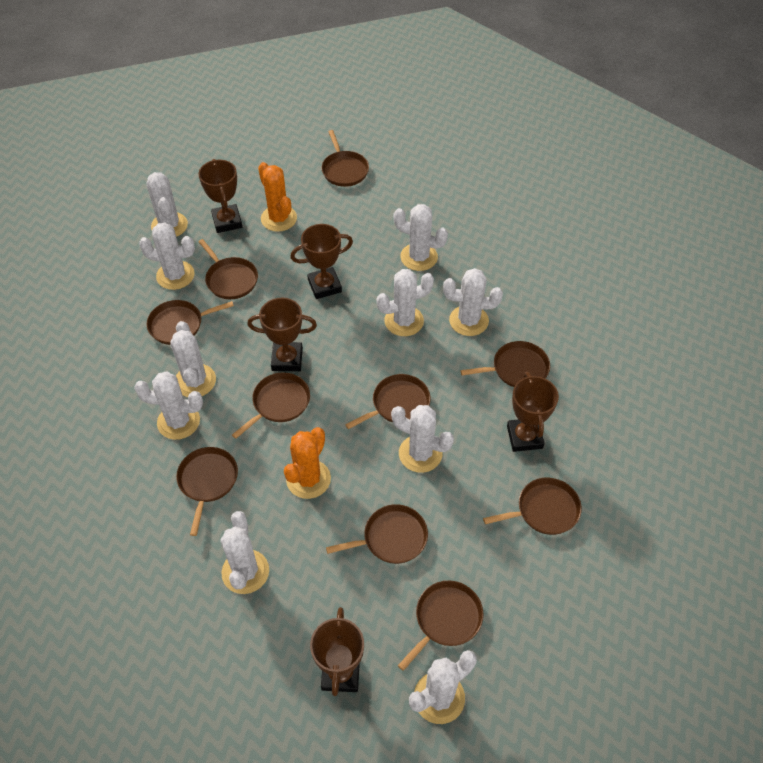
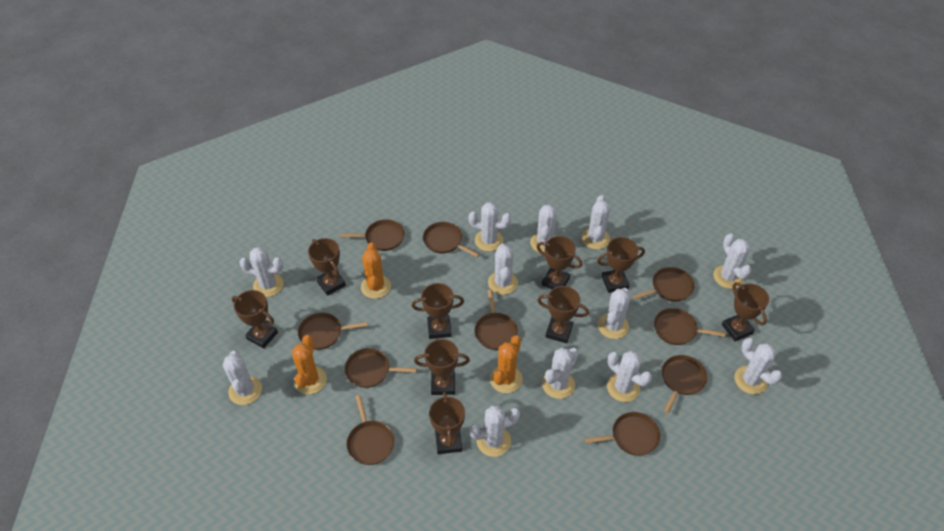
brown trophy: [198,159,242,233] [247,298,317,371] [290,224,353,299] [310,607,364,696] [507,372,559,452] = 5 -> [232,290,278,349] [308,238,346,296] [411,283,464,339] [414,339,470,395] [429,392,465,454] [536,236,582,289] [537,286,589,343] [597,237,645,293] [722,282,769,341] = 9
orange cactus: [258,162,297,232] [284,427,331,499] = 2 -> [292,335,327,395] [361,242,391,299] [490,335,523,393] = 3
white cactus: [134,372,203,440] [139,222,195,290] [146,172,188,237] [171,321,216,397] [220,511,269,594] [376,269,434,336] [391,405,454,473] [394,204,448,271] [409,650,477,724] [443,268,503,336] = 10 -> [223,351,262,405] [239,247,284,297] [468,202,511,252] [469,405,520,457] [488,244,518,295] [530,204,557,253] [542,348,579,399] [581,195,610,249] [598,288,630,339] [607,351,652,402] [713,233,751,289] [734,338,782,394] = 12

